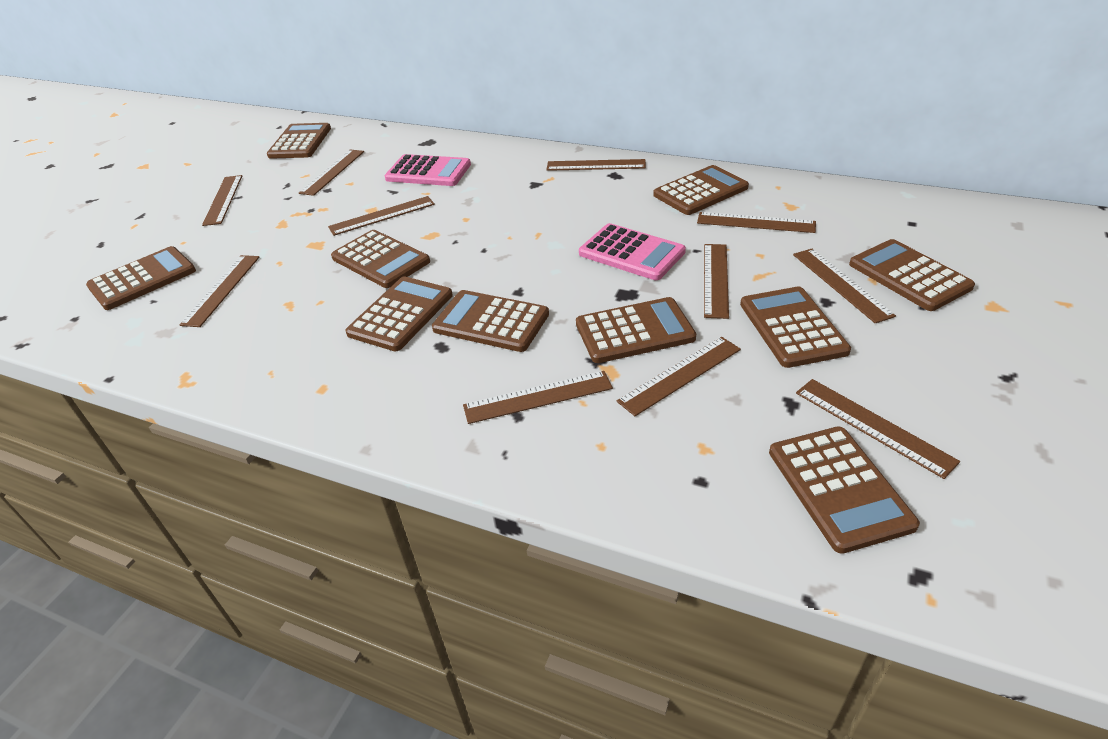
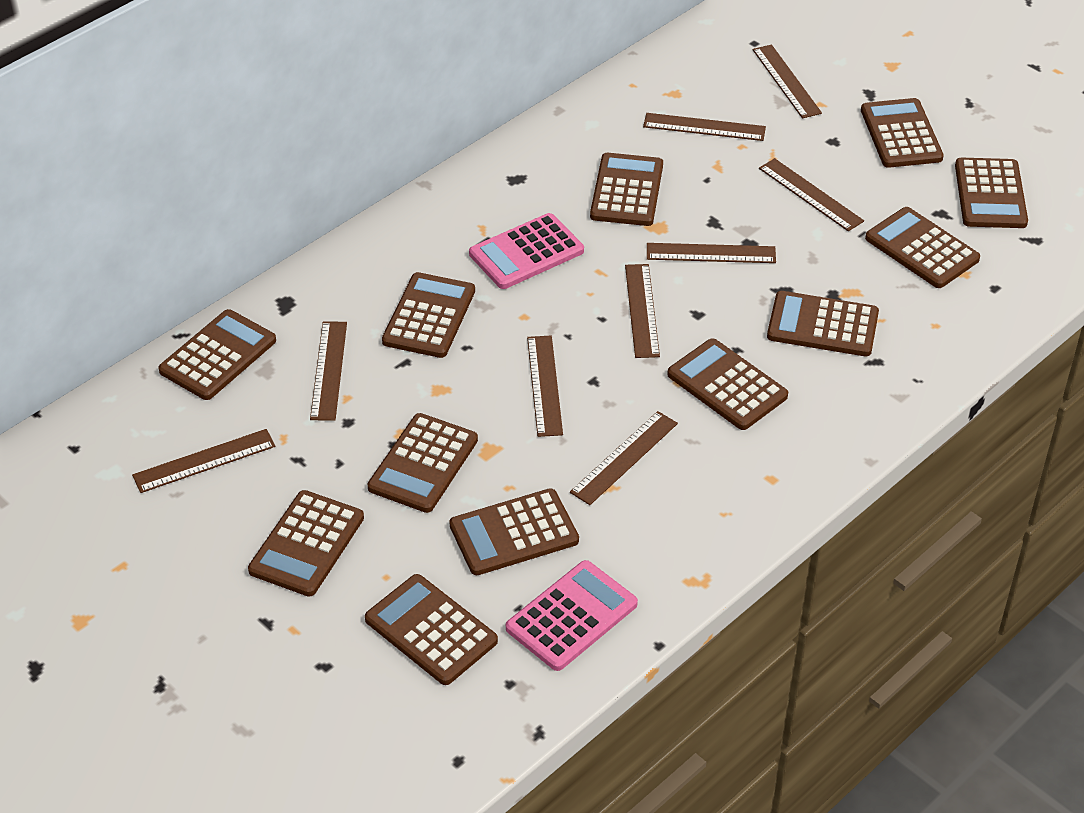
brown calculator: [86,246,196,310] [267,123,331,159] [331,230,430,288] [345,276,453,351] [432,290,549,352] [576,297,696,363] [653,165,749,215] [740,286,851,368] [769,426,920,554] [849,239,975,311] = 10 -> [158,309,276,400] [248,490,364,597] [365,574,498,685] [368,413,478,513] [382,272,475,358] [449,488,579,575] [590,153,663,226] [667,338,788,430] [767,291,879,356] [861,98,944,168] [865,207,980,288] [955,157,1028,228] = 12
brown ruler: [179,255,260,327] [202,175,242,226] [299,149,364,196] [328,196,435,236] [463,371,613,424] [546,159,646,171] [617,337,741,416] [697,212,816,233] [704,244,729,319] [793,249,896,323] [796,379,960,479] = 11 -> [132,429,276,493] [310,321,347,421] [527,336,563,437] [570,411,678,505] [625,264,660,358] [643,113,766,141] [647,243,776,263] [753,44,822,118] [759,158,864,231] = 9

